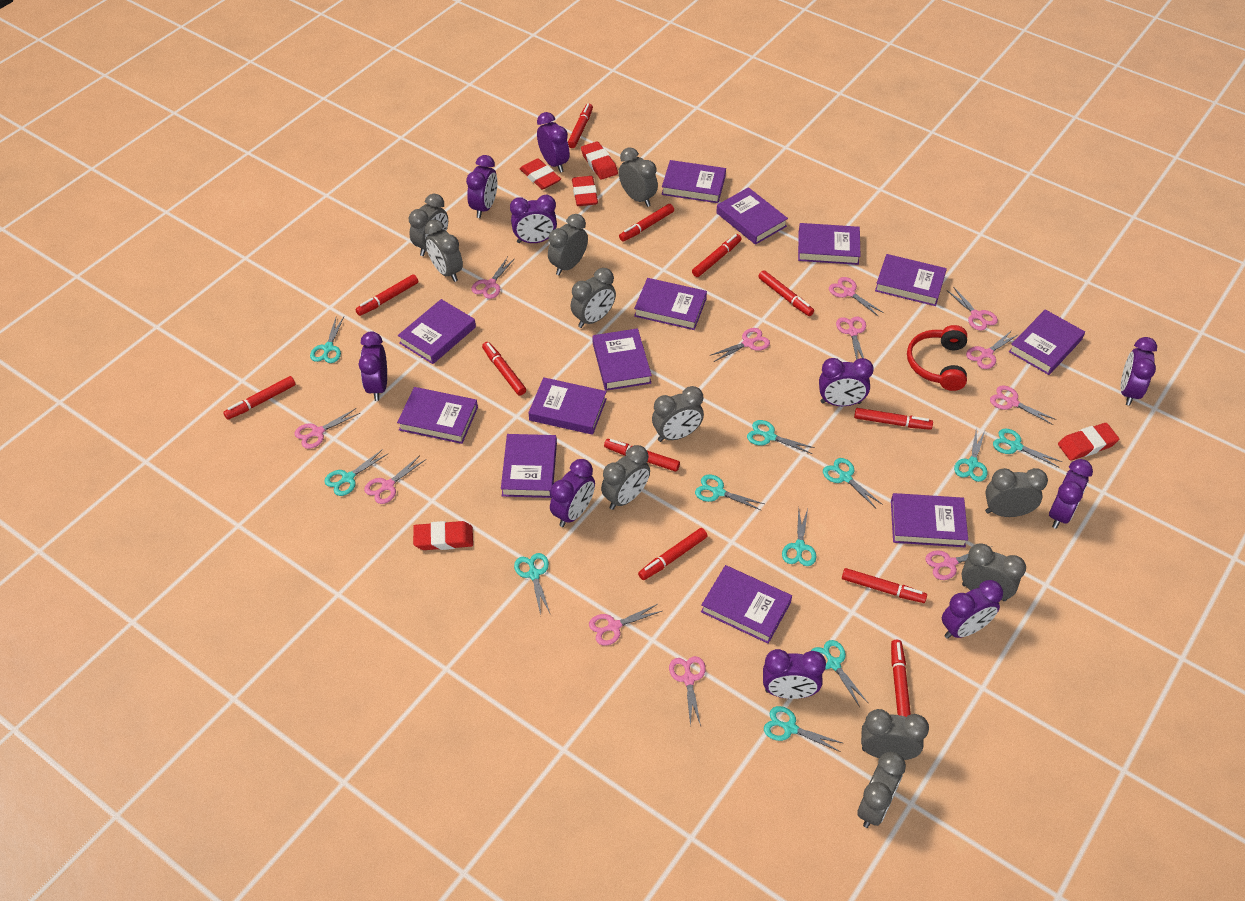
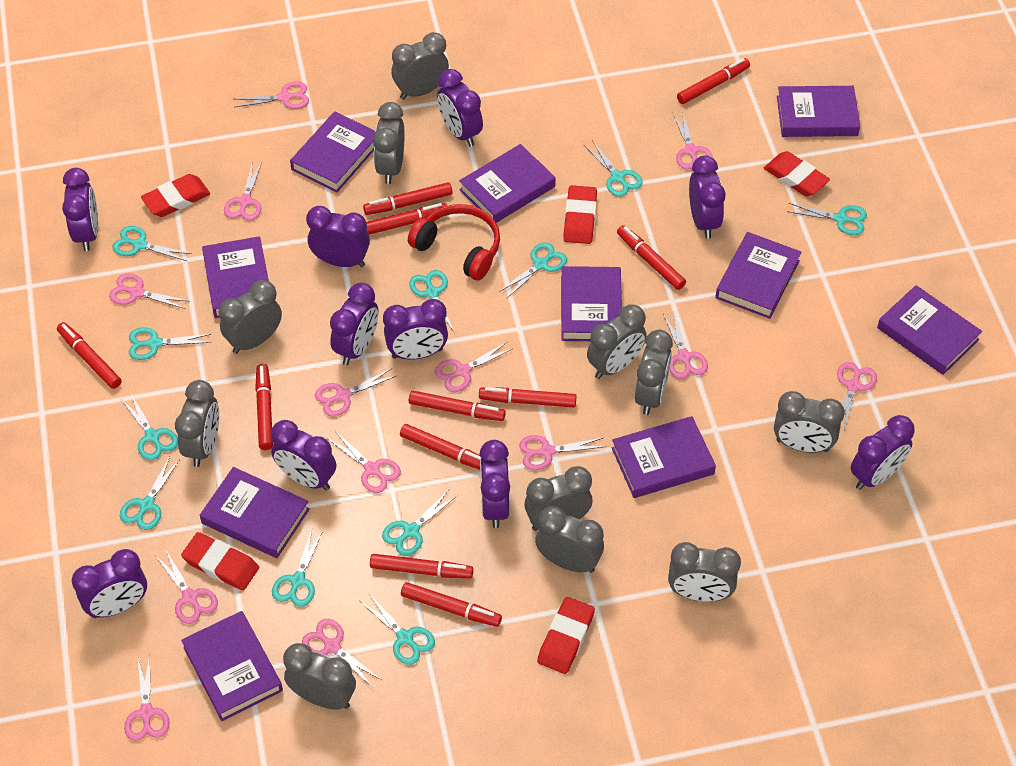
pink scissors: [295,408,360,449] [364,455,425,504] [471,257,515,299] [589,603,662,645] [669,656,706,727] [709,328,770,362] [829,277,884,317] [836,316,866,360] [925,546,992,580] [947,287,998,331] [966,330,1019,369] [990,385,1057,425] = 12 -> [109,273,188,309] [124,655,170,741] [155,550,218,624] [224,160,262,221] [234,81,309,109] [302,619,381,688] [315,368,396,417] [328,431,401,493] [435,341,514,392] [519,435,606,470] [663,310,708,379] [673,110,713,170] [837,362,877,431] = 13
purple book: [397,387,478,444] [398,299,476,364] [501,434,557,498] [528,377,607,435] [592,328,652,391] [634,278,707,330] [662,160,726,203] [701,565,792,644] [716,187,788,245] [798,223,861,265] [875,254,947,306] [891,493,968,547] [1009,309,1085,375] = 13 -> [181,611,283,721] [200,467,310,558] [202,236,269,318] [290,111,376,192] [459,144,555,223] [561,266,622,341] [612,416,716,498] [716,232,801,319] [777,86,860,137] [877,285,982,375] = 10
red marker: [223,376,296,420] [355,274,418,316] [482,342,526,396] [568,104,593,148] [604,439,680,472] [619,204,674,242] [638,528,707,580] [692,234,742,277] [758,270,814,316] [842,568,927,603] [854,408,933,430] [891,640,911,717] = 12 -> [57,322,121,389] [255,364,273,450] [363,182,452,215] [366,203,447,235] [370,554,473,579] [400,424,481,470] [401,582,502,627] [409,391,506,421] [479,387,577,408] [617,225,686,290] [677,58,750,104] = 11

